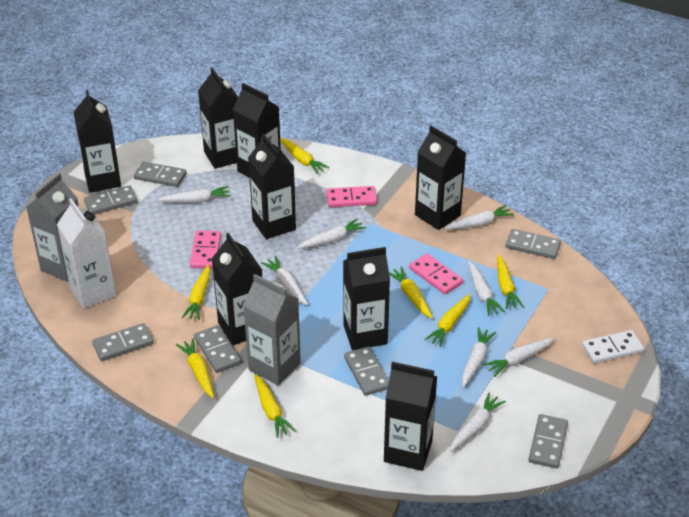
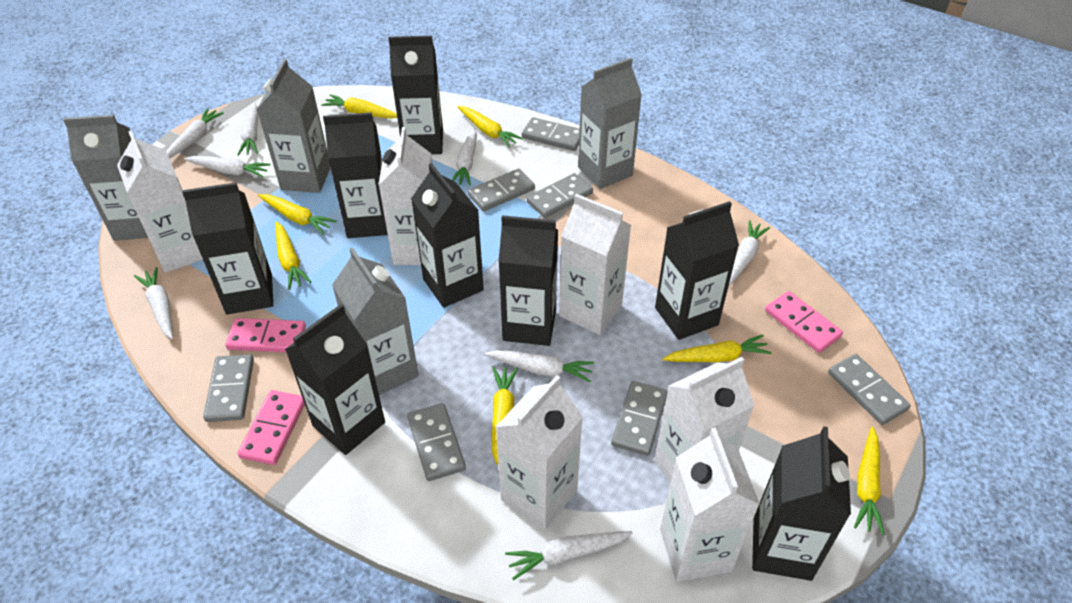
grey carton: [26,173,79,282] [243,274,301,386] = 2 -> [63,115,148,241] [257,59,331,193] [332,248,419,395] [578,58,642,189] = 4
white carton: [57,198,116,309] = 1 -> [117,130,203,273] [378,127,432,265] [496,375,583,530] [559,194,631,335] [654,357,754,483] [660,428,760,582] = 6
white domino: [582,330,644,364] = 1 -> none = 0

